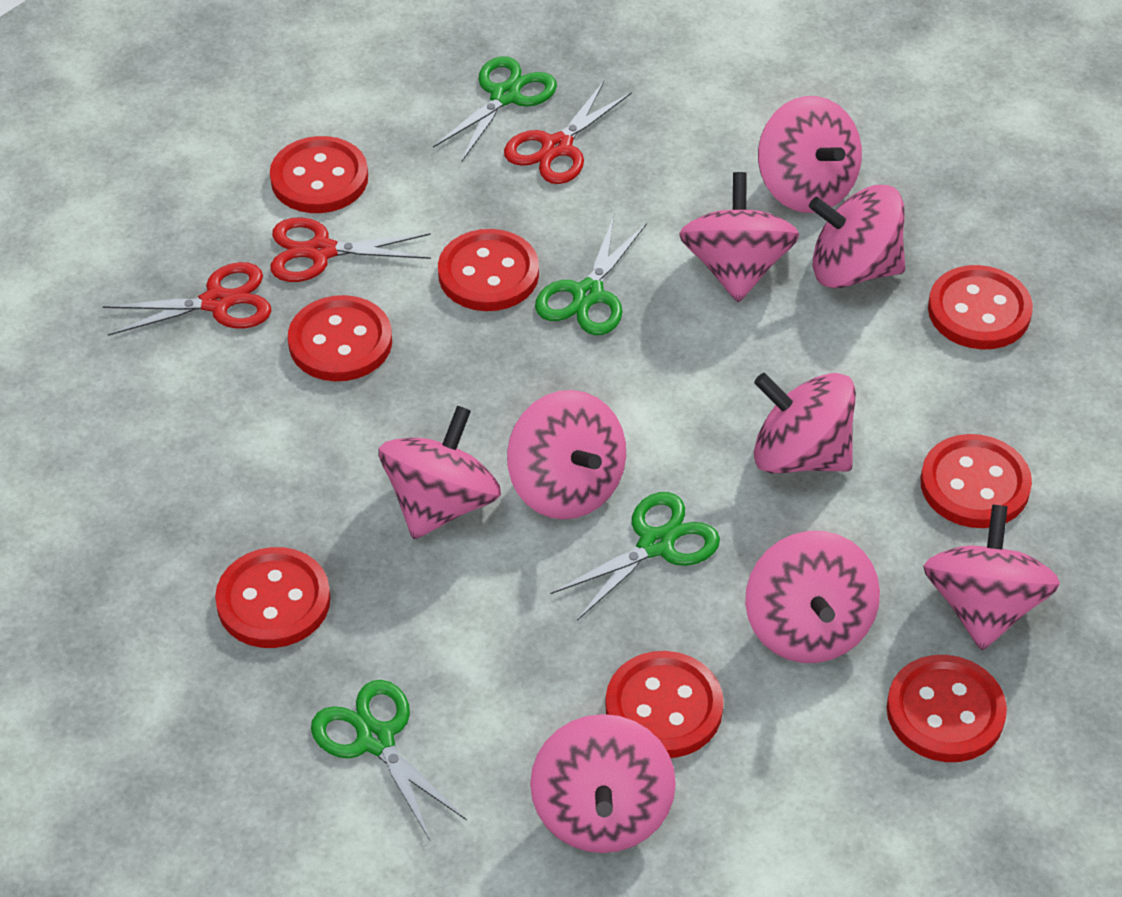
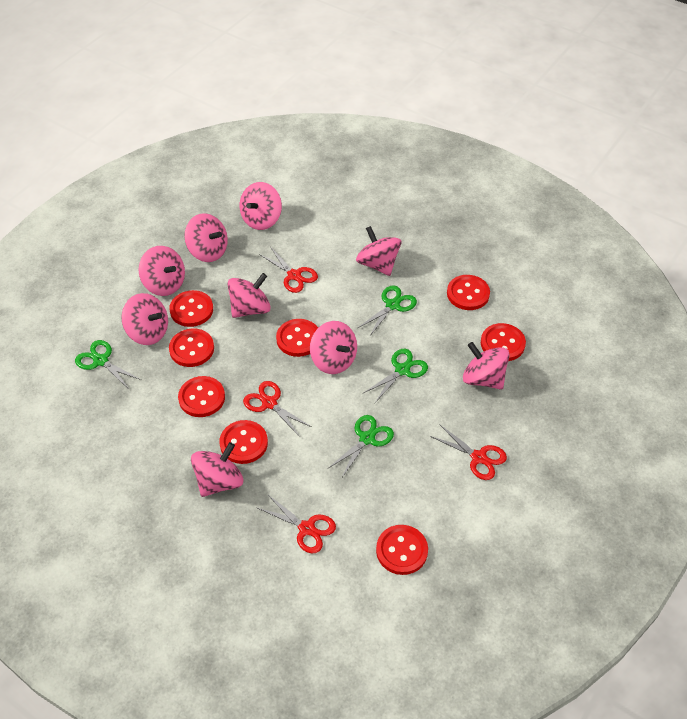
red scissors: [102,262,272,336] [270,217,431,282] [504,81,632,184] = 3 -> [243,381,312,437] [256,494,336,553] [259,246,318,293] [430,424,507,480] = 4

